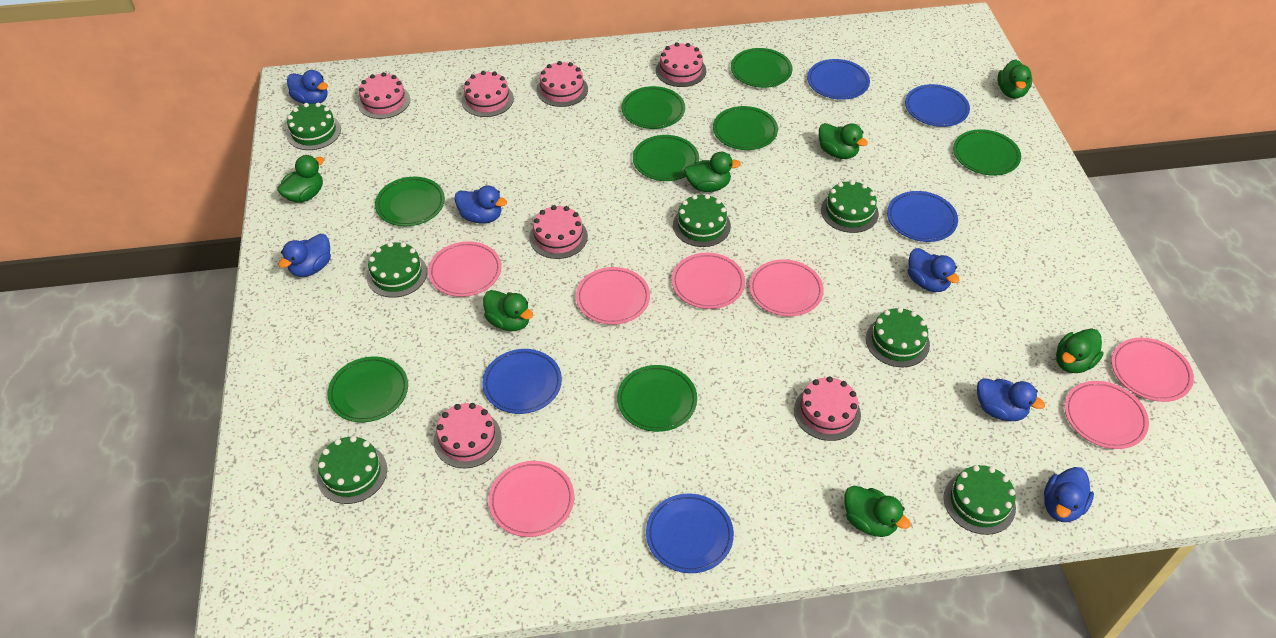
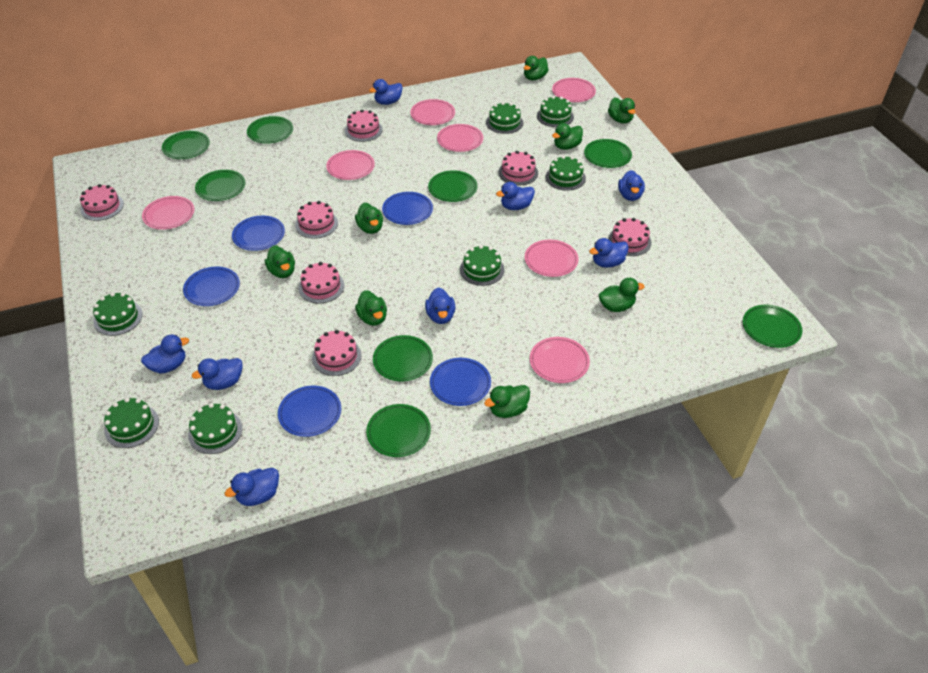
blue duck: [279,234,331,277] [287,70,328,104] [454,186,507,224] [908,248,960,292] [977,378,1045,421] [1044,467,1094,522] = 6 -> [141,335,189,373] [192,358,243,390] [225,468,279,506] [369,79,403,105] [425,288,455,324] [496,182,535,210] [589,238,629,268] [618,170,645,201] = 8
green duck: [277,155,324,203] [483,290,533,331] [684,152,741,192] [819,123,868,159] [844,486,910,537] [998,59,1032,99] [1056,328,1103,373] = 7 -> [265,245,295,278] [355,203,383,234] [355,290,387,326] [484,385,530,418] [524,56,549,80] [552,123,583,150] [599,278,645,312] [608,97,636,124] = 8

